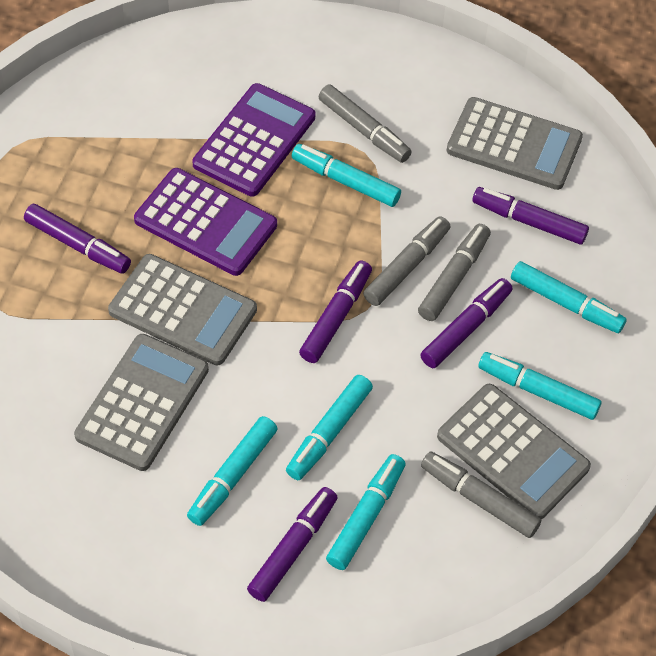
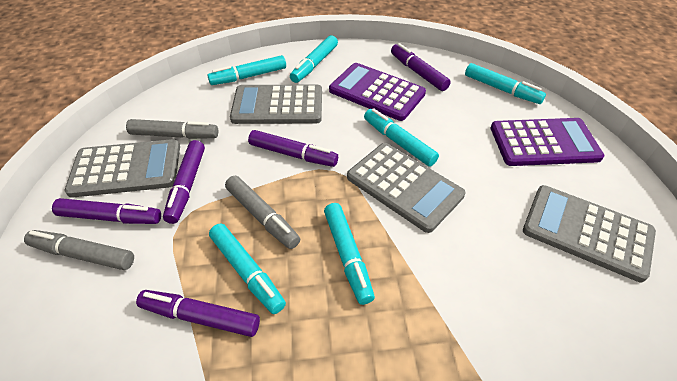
grey marker: [319,84,412,163] [363,216,450,306] [418,224,491,321] [421,452,541,538] = 4 -> [24,230,134,270] [126,119,218,139] [225,176,300,249] = 3

